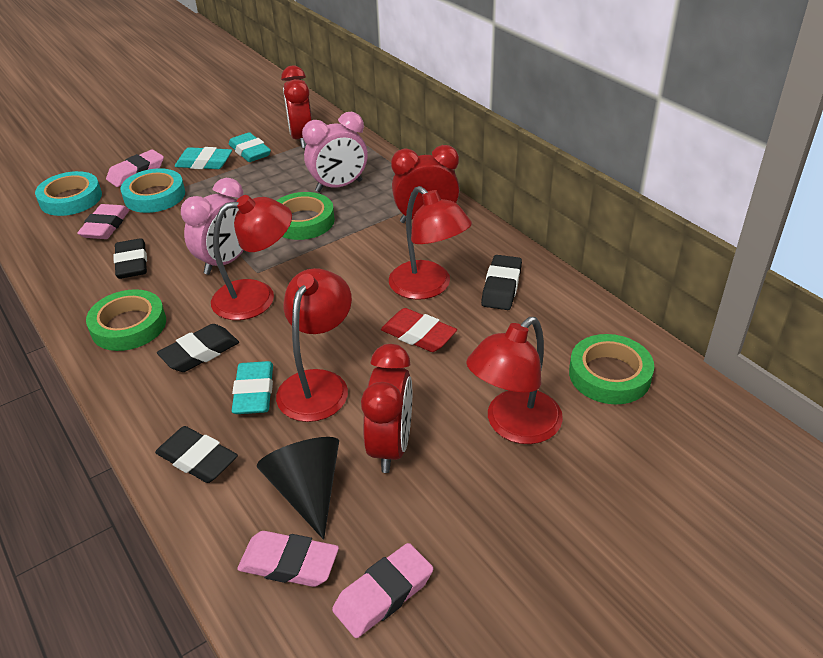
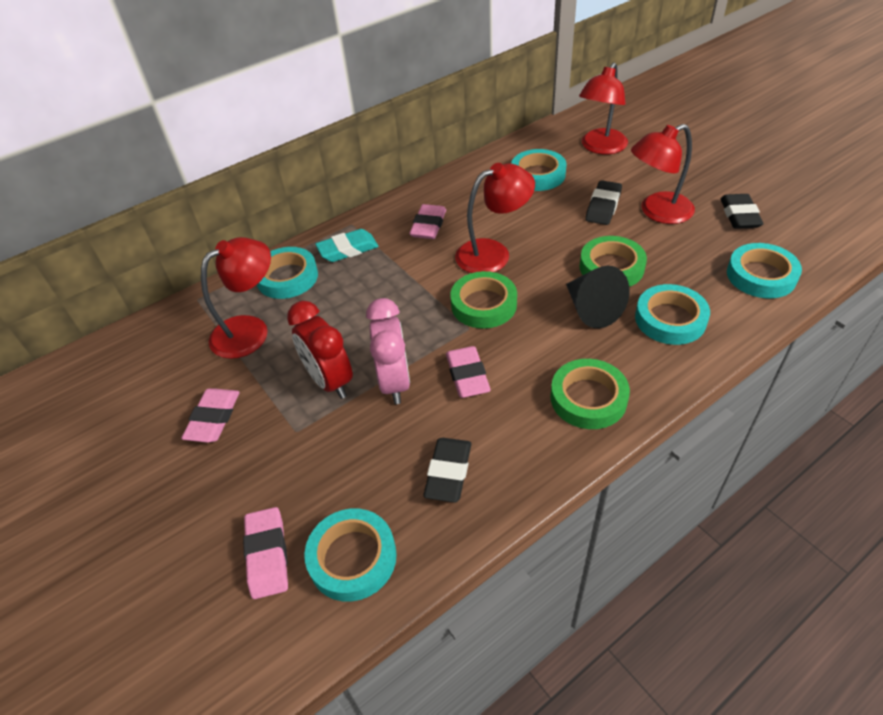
black eraser: [114,238,147,279] [155,426,238,483] [157,324,239,372] [481,255,522,310] = 4 -> [423,438,471,503] [586,180,622,225] [721,194,763,229] = 3
pink clock: [181,178,244,275] [302,112,368,192] = 2 -> [366,298,410,404] = 1
red clock: [281,66,312,148] [361,344,412,473] [391,145,460,223] = 3 -> [287,301,353,399] = 1
red eraser: [381,308,457,352] = 1 -> none = 0
turquoise eraser: [175,147,232,169] [229,132,271,162] [232,361,273,414] = 3 -> [315,229,379,262] = 1
turquoise tape: [35,171,102,216] [121,168,185,213] = 2 -> [257,247,318,299] [304,508,397,602] [511,149,566,191] [635,284,710,345] [727,243,802,298] = 5

